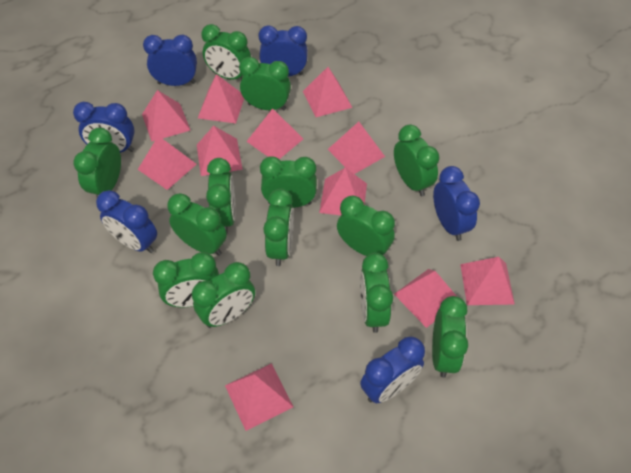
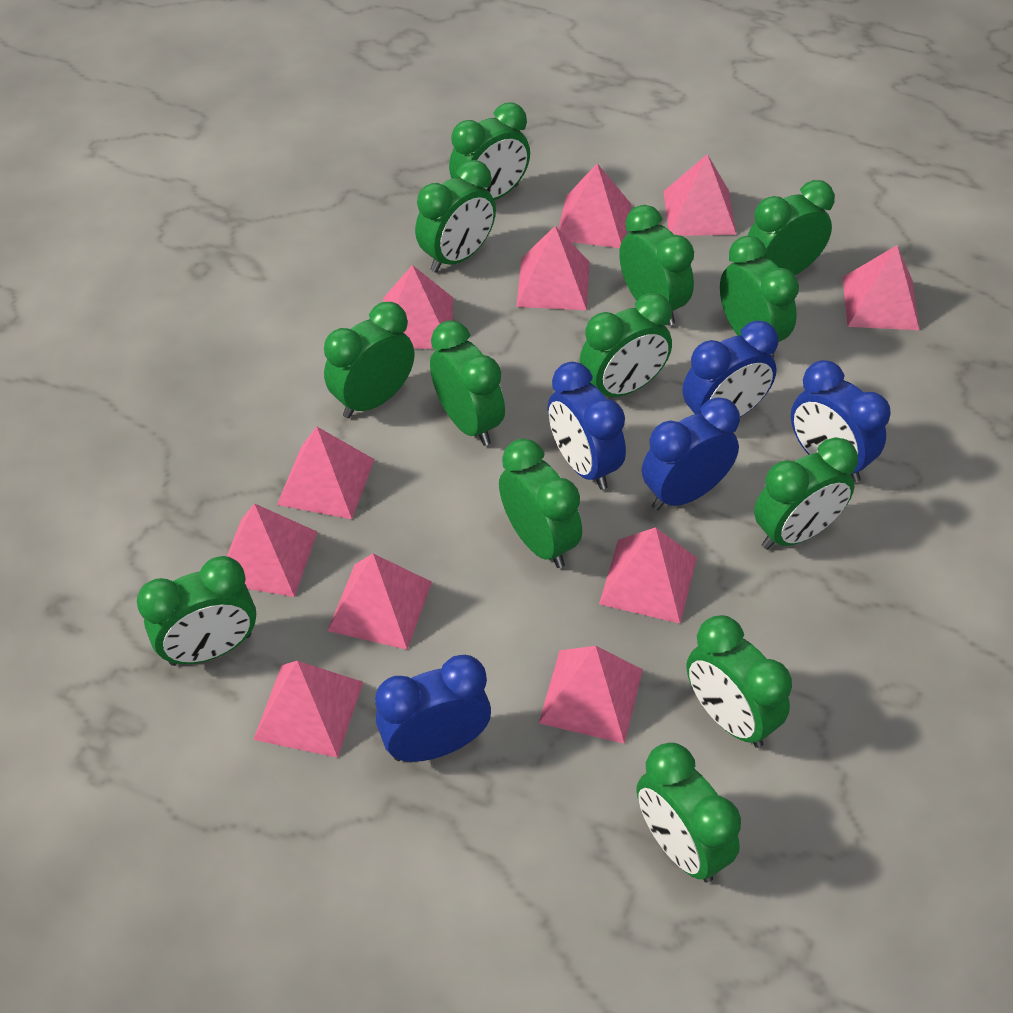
blue clock: [73,102,134,153] [96,190,157,253] [143,35,197,86] [258,25,308,77] [360,336,425,403] [433,166,480,241] = 6 -> [375,655,491,762] [548,362,626,490] [642,397,740,510] [682,321,778,417] [791,360,891,482] = 5

